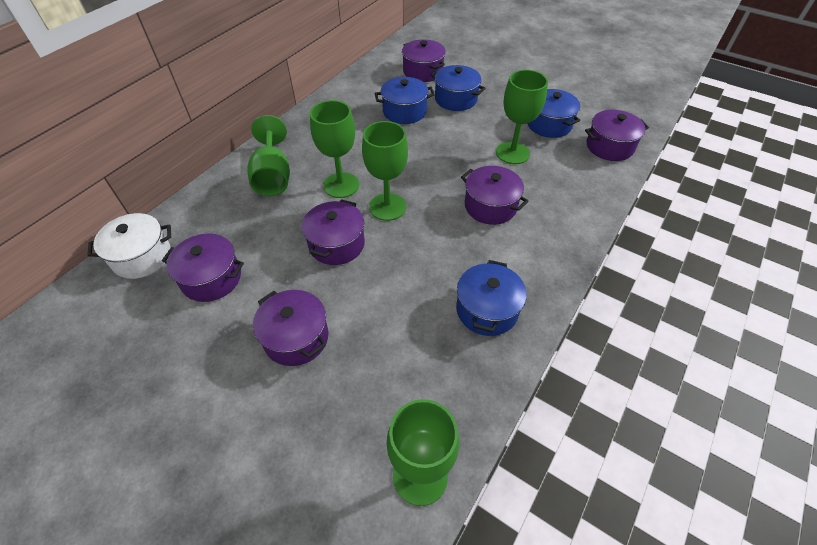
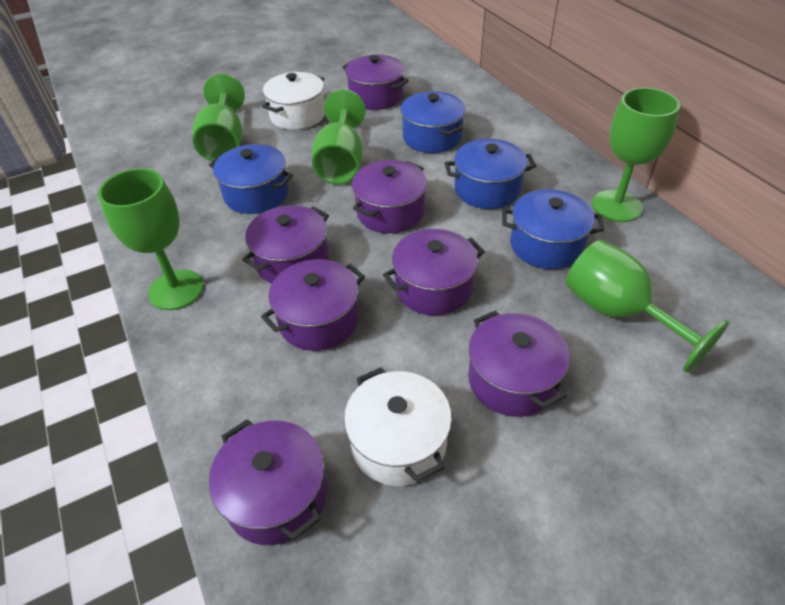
purple pot: [162,234,244,302] [253,290,328,366] [302,199,365,265] [402,39,446,82] [461,166,529,225] [585,110,649,161] = 6 -> [209,419,327,545] [242,205,329,284] [261,259,365,351] [342,55,409,110] [352,160,427,234] [383,229,485,316] [468,310,569,417] = 7
white pot: [88,213,171,279] = 1 -> [262,72,325,130] [344,367,452,486] = 2

